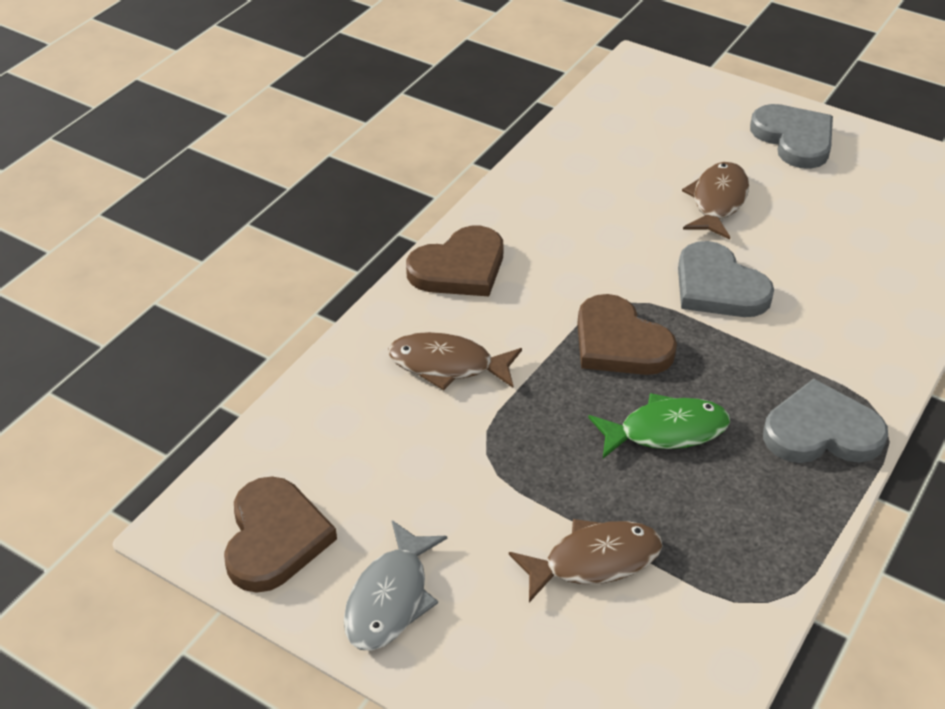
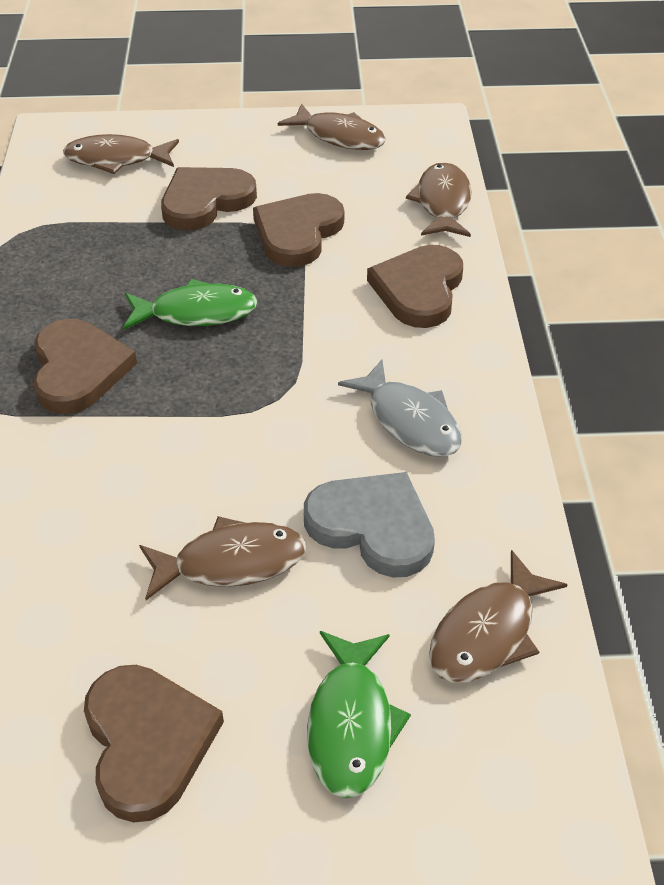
brown fish: [388,332,522,390] [509,519,663,603] [682,162,749,240] = 3 -> [63,134,179,174] [139,516,306,600] [278,103,386,150] [406,162,472,237] [429,550,568,683] = 5
brown heart: [224,476,337,593] [406,226,504,296] [577,294,677,375] = 3 -> [33,319,137,414] [84,665,224,823] [161,167,257,231] [253,193,344,267] [367,245,463,328] = 5
green fish: [588,393,730,458] = 1 -> [123,279,258,330] [307,631,411,798] = 2
grey heart: [678,241,774,317] [750,104,833,169] [763,379,888,463] = 3 -> [304,472,435,577] = 1

